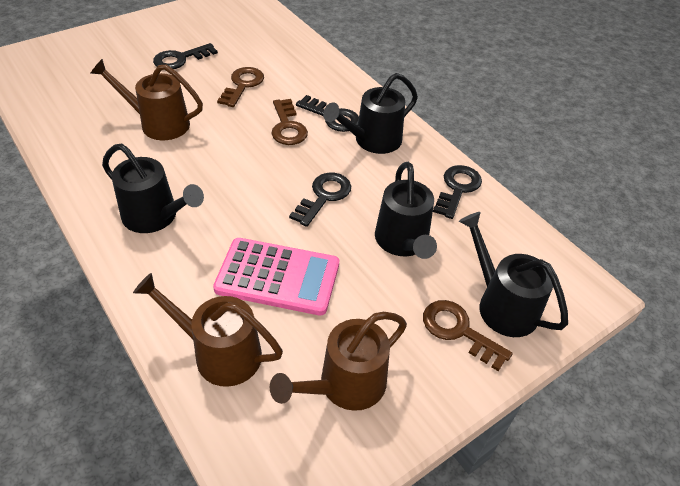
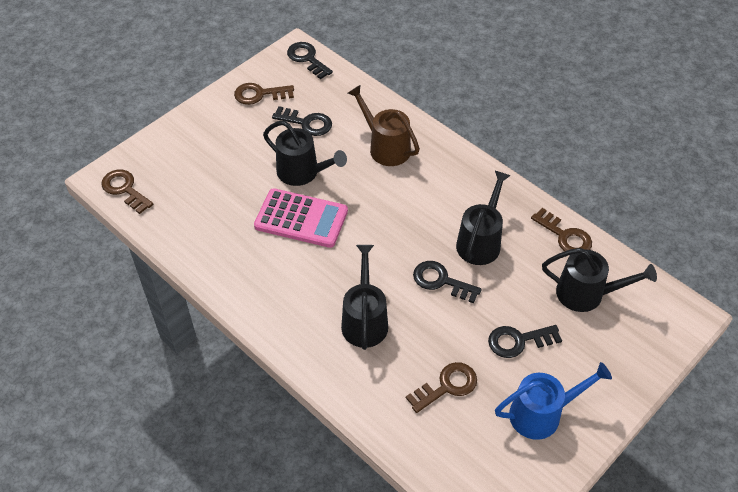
blue watering can: none = 0 -> [495,362,612,440] = 1
brown key: [217,67,264,107] [271,99,308,145] [423,300,513,371] = 3 -> [102,169,153,214] [234,83,294,105] [406,362,477,413] [531,208,592,251] = 4
brown watering can: [91,59,203,140] [133,273,283,387] [270,312,407,411] = 3 -> [348,85,420,166] = 1

